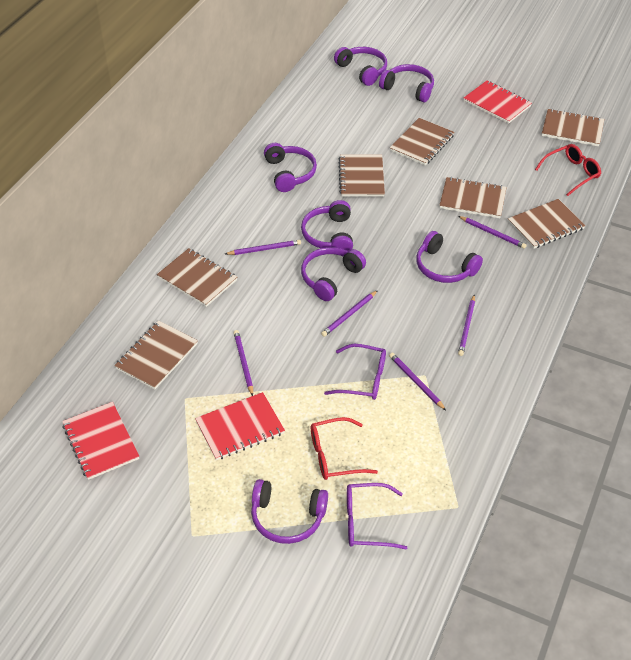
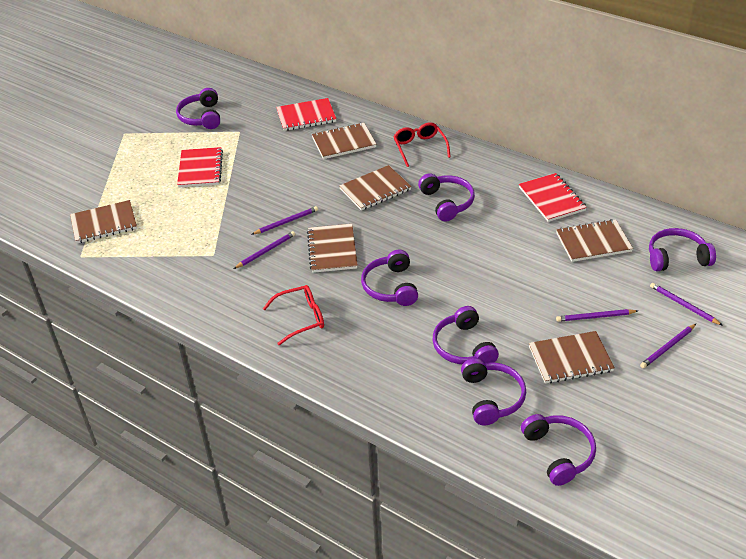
brown notebook: [114,320,198,389] [157,248,237,307] [339,154,385,197] [390,118,454,166] [439,177,507,218] [508,199,586,249] [542,109,604,146] = 7 -> [70,200,137,243] [307,224,358,273] [312,123,377,159] [339,165,412,211] [529,331,615,383] [556,219,633,262] = 6
purple glasses: [324,344,386,400] [347,483,407,550] = 2 -> none = 0
purple pencil: [225,240,301,255] [234,330,253,396] [321,290,378,337] [389,353,446,410] [458,216,527,249] [458,295,475,356] = 6 -> [234,231,295,269] [251,206,318,235] [556,309,638,322] [640,324,696,368] [650,283,723,326] = 5

